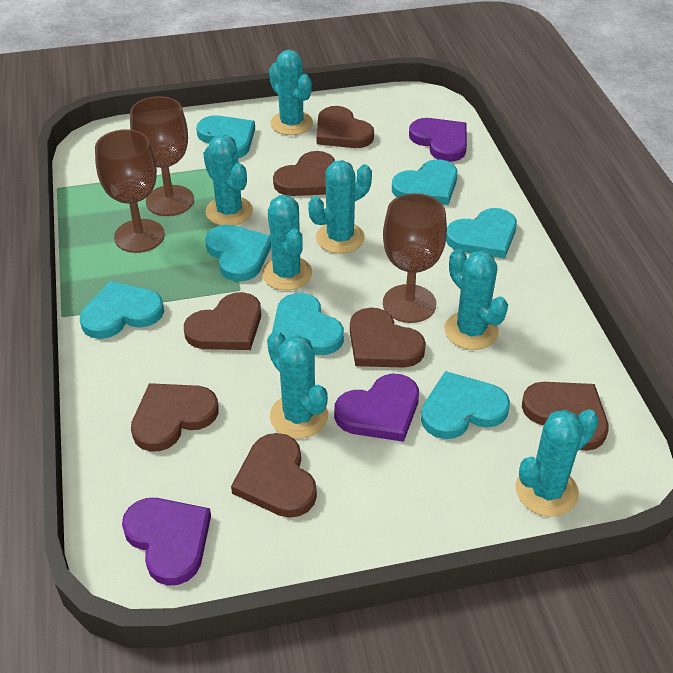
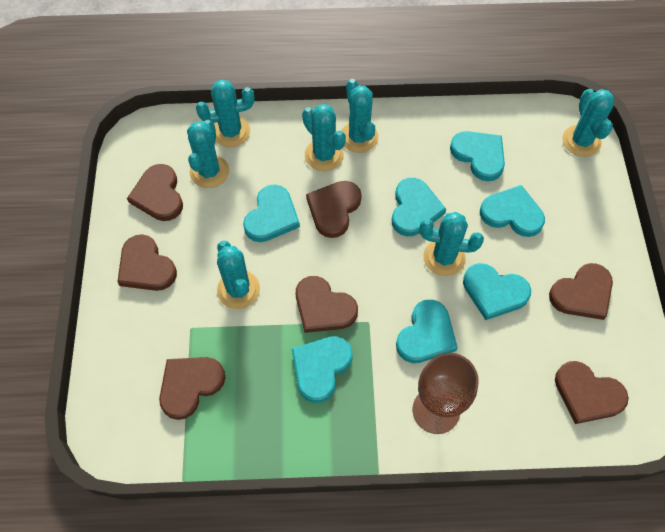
brown goblet: [95,129,165,253] [130,96,194,216] [383,193,447,323] = 3 -> [413,353,478,434] = 1
purple heart: [122,498,211,586] [334,374,419,442] [409,118,467,162] = 3 -> none = 0

